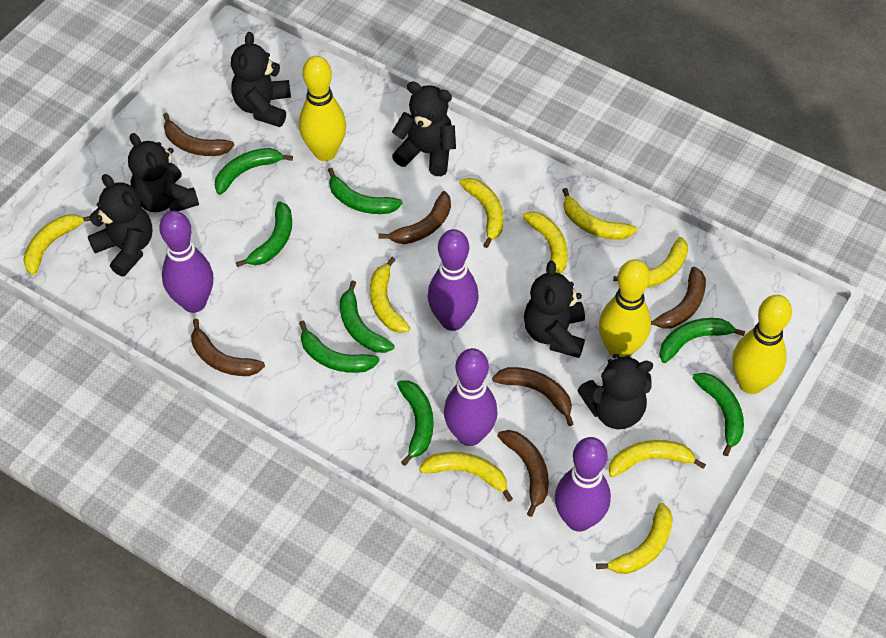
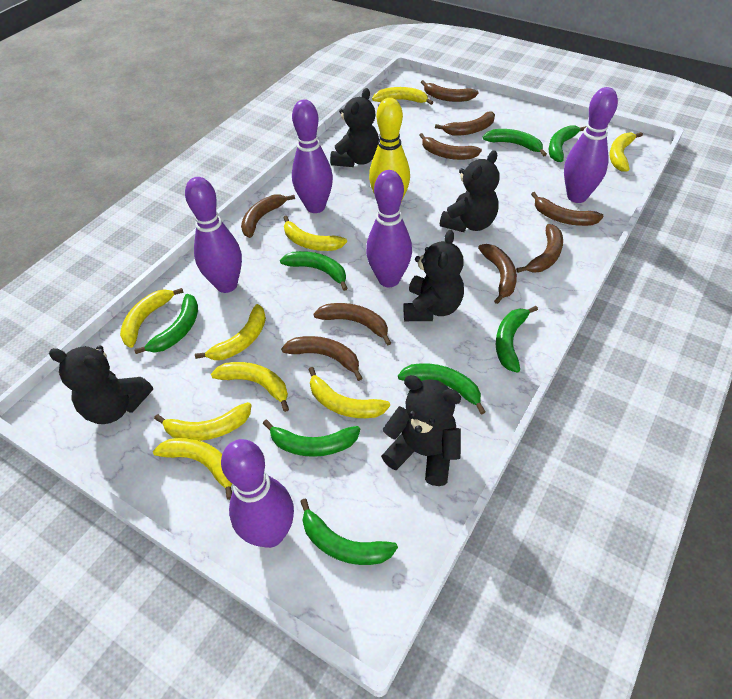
black teddy bear: [88,174,153,277] [128,133,199,212] [231,32,291,127] [392,82,456,176] [524,261,585,358] [577,354,653,429] = 6 -> [49,345,153,424] [330,88,379,167] [381,375,461,486] [404,230,464,321] [440,150,500,232] = 5
brown banana: [163,113,235,156] [191,319,265,376] [378,191,451,244] [492,367,573,426] [497,430,549,517] [651,267,706,329] = 6 -> [241,194,295,238] [281,336,362,381] [313,303,391,346] [419,133,482,160] [421,80,479,102] [435,111,495,136] [478,244,517,304] [516,224,563,273] [531,192,604,226] = 9
purple bowling pin: [159,211,213,313] [428,229,479,331] [444,348,498,446] [555,437,611,532] = 4 -> [185,177,242,293] [221,439,294,548] [292,99,333,213] [366,170,412,287] [564,87,618,203] = 5
yellow bowling pin: [299,56,346,161] [599,259,651,357] [732,295,792,394] = 3 -> [369,98,410,202] = 1

